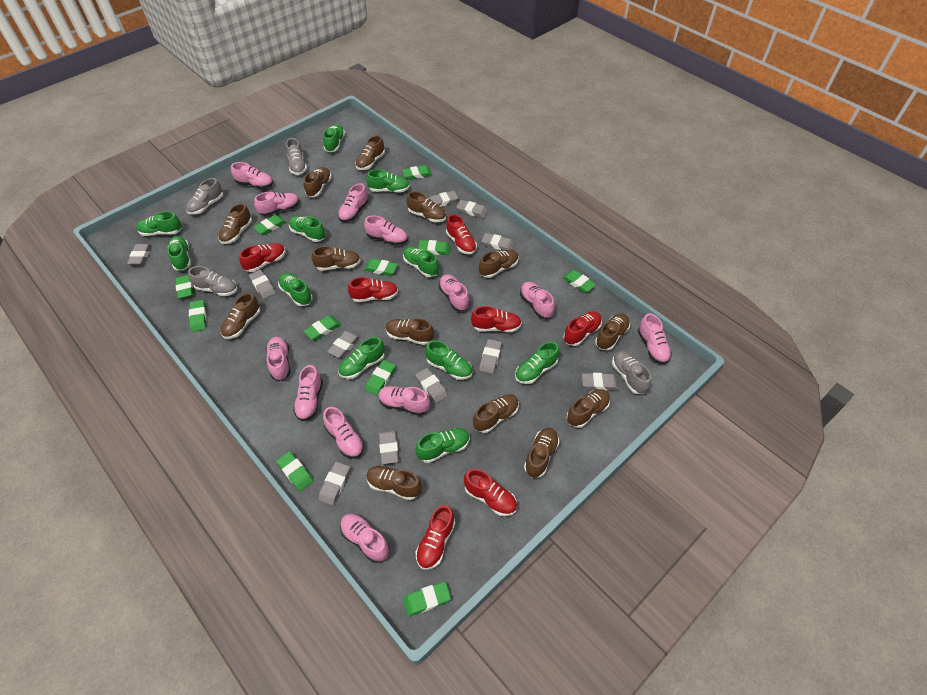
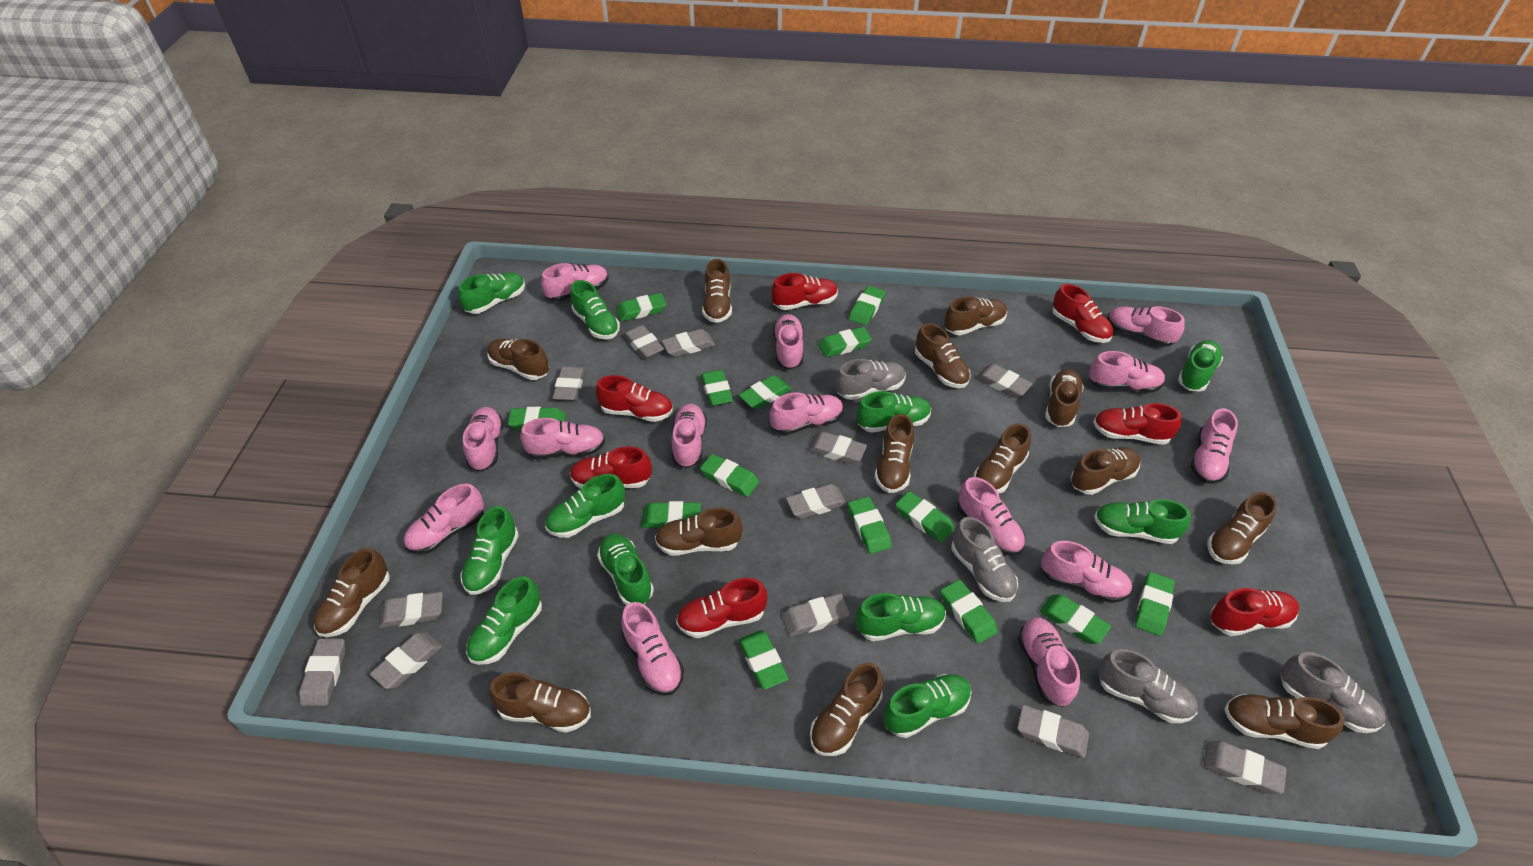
brown shoe: [218,203,252,244] [221,293,260,339] [304,167,332,197] [312,246,361,271] [355,135,385,170] [366,466,422,500] [386,318,434,345] [406,191,446,223] [473,394,519,433] [479,250,519,278] [524,428,560,478] [567,389,610,428] [595,313,630,351] = 13 -> [314,548,390,637] [487,339,549,380] [489,673,591,733] [655,508,742,556] [702,259,732,323] [810,663,883,756] [874,414,914,493] [915,323,971,388] [944,296,1007,335] [973,423,1031,494] [1045,369,1084,427] [1070,447,1140,495] [1207,492,1277,564] [1224,694,1345,749] = 14
green eraser: [176,275,193,299] [189,300,207,332] [253,215,286,235] [276,451,313,491] [304,315,341,340] [364,258,398,276] [365,360,396,396] [402,165,432,180] [403,582,451,617] [418,240,451,255] [562,270,596,293] = 11 -> [508,407,566,430] [616,293,666,322] [641,501,701,528] [700,454,759,497] [701,370,733,406] [738,630,788,689] [739,375,792,409] [818,327,872,357] [848,497,892,554] [849,286,885,326] [896,491,955,542] [941,580,998,644] [1040,594,1111,644] [1135,572,1175,636] = 14
grey eraser: [127,244,151,265] [249,270,276,299] [318,462,350,505] [327,331,360,358] [379,430,399,464] [415,368,448,403] [429,191,458,207] [457,200,488,218] [479,339,502,374] [481,233,514,251] [582,373,619,391] = 11 -> [299,638,345,706] [370,632,442,689] [378,592,443,628] [552,366,585,401] [623,325,664,359] [662,329,715,357] [782,593,850,637] [786,484,847,519] [808,431,867,464] [976,364,1033,398] [1017,705,1089,758] [1203,741,1287,794] = 12
pink shoe: [231,162,273,189] [254,192,300,216] [266,337,291,381] [293,365,323,421] [323,407,364,459] [338,183,369,222] [340,514,389,563] [364,215,408,245] [378,386,430,416] [438,274,470,311] [520,282,555,319] [638,313,672,364] = 12 -> [403,484,484,554] [463,407,504,471] [520,418,605,459] [541,263,608,301] [621,602,684,696] [672,404,707,468] [770,392,843,435] [773,314,803,369] [957,477,1025,556] [1018,617,1080,707] [1041,541,1132,603] [1089,351,1165,393] [1108,306,1185,347] [1190,408,1238,484] = 14

